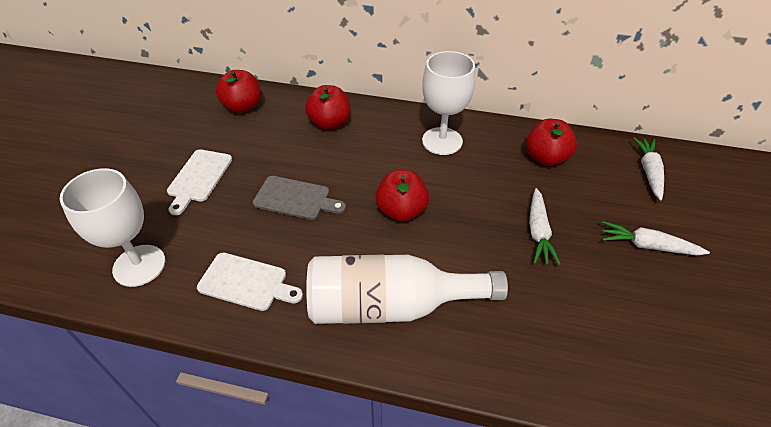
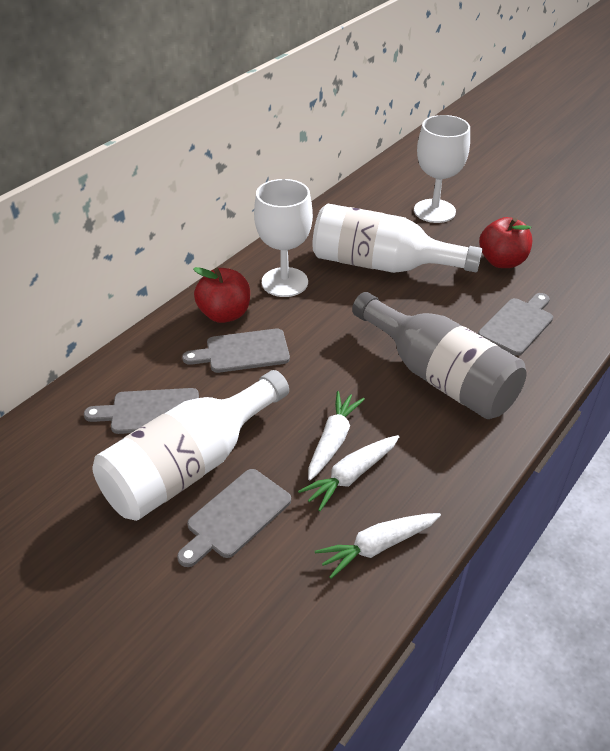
grey bottle: none = 0 -> [352,292,527,419] = 1
grey cutting board: [253,176,346,220] = 1 -> [84,388,199,434] [177,469,291,567] [182,329,290,373] [478,293,553,356] = 4
red apple: [216,70,261,113] [305,85,351,130] [375,170,429,222] [526,119,577,166] = 4 -> [193,267,250,323] [479,217,532,268] = 2
white bottle: [306,255,508,324] = 1 -> [92,370,289,521] [312,204,482,273] = 2
white cutting board: [167,149,232,215] [197,253,303,311] = 2 -> none = 0

